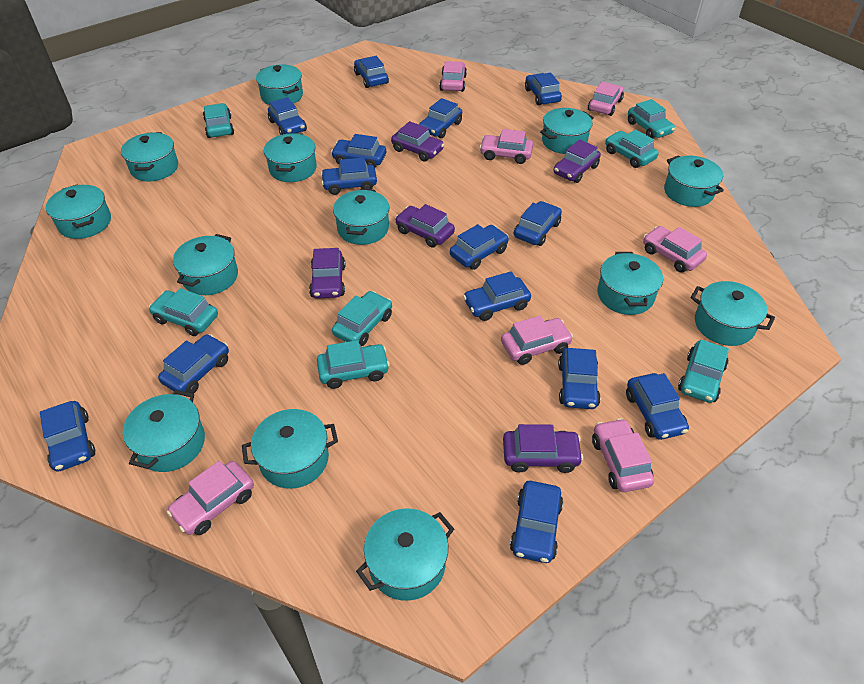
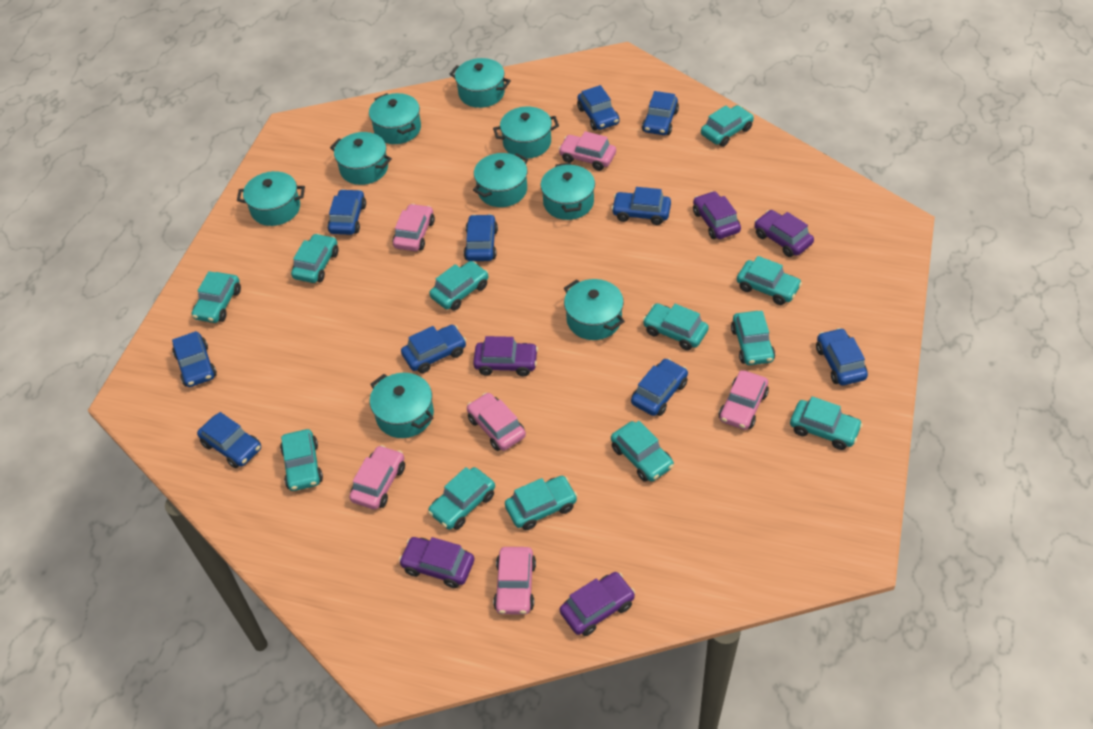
blue car: [40,401,95,472] [158,334,229,394] [268,97,307,135] [321,158,377,195] [331,134,386,168] [354,56,389,88] [419,98,462,138] [450,224,509,270] [463,271,531,321] [510,481,563,563] [514,201,562,246] [525,73,562,105] [558,348,601,409] [626,373,689,440] = 14 -> [172,331,217,387] [197,412,261,468] [327,189,366,235] [401,325,466,373] [464,214,498,261] [577,85,620,130] [611,187,671,225] [631,358,688,416] [642,91,679,135] [816,328,868,385] = 10
pink car: [167,460,254,535] [439,61,467,92] [479,129,533,164] [501,316,573,365] [588,82,624,116] [592,418,654,492] [643,226,707,273] = 7 -> [349,445,405,510] [393,204,435,251] [467,393,526,451] [493,547,536,615] [558,131,616,171] [719,370,769,430] = 6
turquoise car: [149,288,218,336] [203,103,234,138] [317,340,390,389] [332,291,392,346] [605,130,659,168] [628,99,675,139] [678,340,729,403] = 7 -> [192,271,241,323] [280,429,323,491] [291,233,339,283] [428,467,495,530] [429,261,488,311] [505,476,578,530] [611,421,674,482] [643,303,709,350] [701,105,754,147] [731,311,775,365] [737,256,802,305] [790,396,863,450] = 12
turquoise pot: [46,185,111,239] [121,132,178,181] [123,390,205,472] [173,234,238,295] [242,409,338,489] [256,64,303,105] [264,133,317,182] [333,189,389,245] [356,508,454,601] [540,108,594,154] [597,252,663,315] [664,155,724,207] [691,281,775,346] = 13 -> [237,171,305,226] [330,132,392,185] [369,93,421,144] [370,373,434,438] [450,58,511,108] [473,153,528,207] [493,107,559,159] [541,163,595,220] [564,279,625,340] = 9

